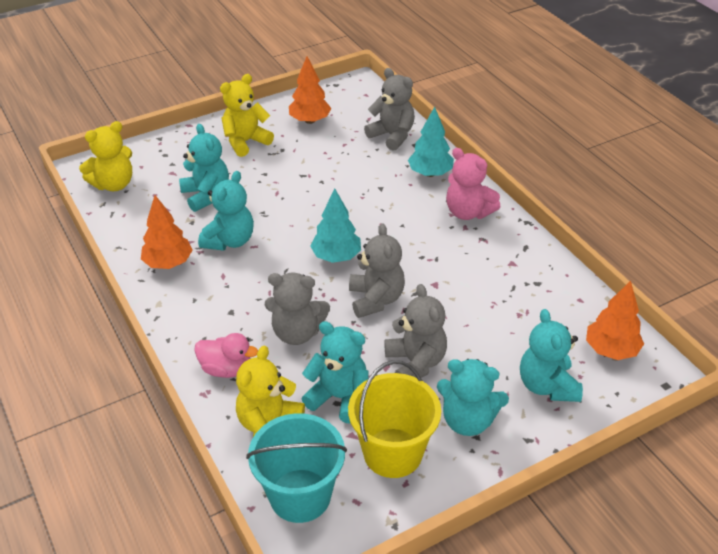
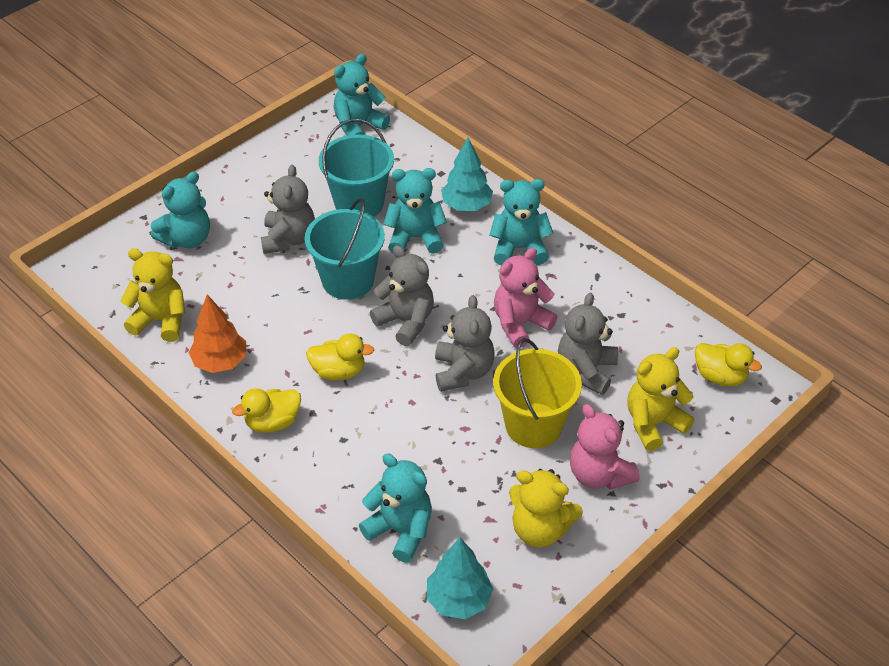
orange tree: [141,195,193,269] [289,56,331,124] [586,281,644,360] = 3 -> [189,295,246,373] = 1
pink duck: [194,333,258,378] = 1 -> none = 0
pink teddy bear: [446,148,501,220] = 1 -> [494,248,558,348] [570,404,640,490] = 2
turquoise bucket: [246,413,347,523] = 1 -> [305,198,385,300] [319,119,394,217] = 2
yellow duck: none = 0 -> [232,388,301,433] [306,334,374,380] [695,343,762,386] = 3

